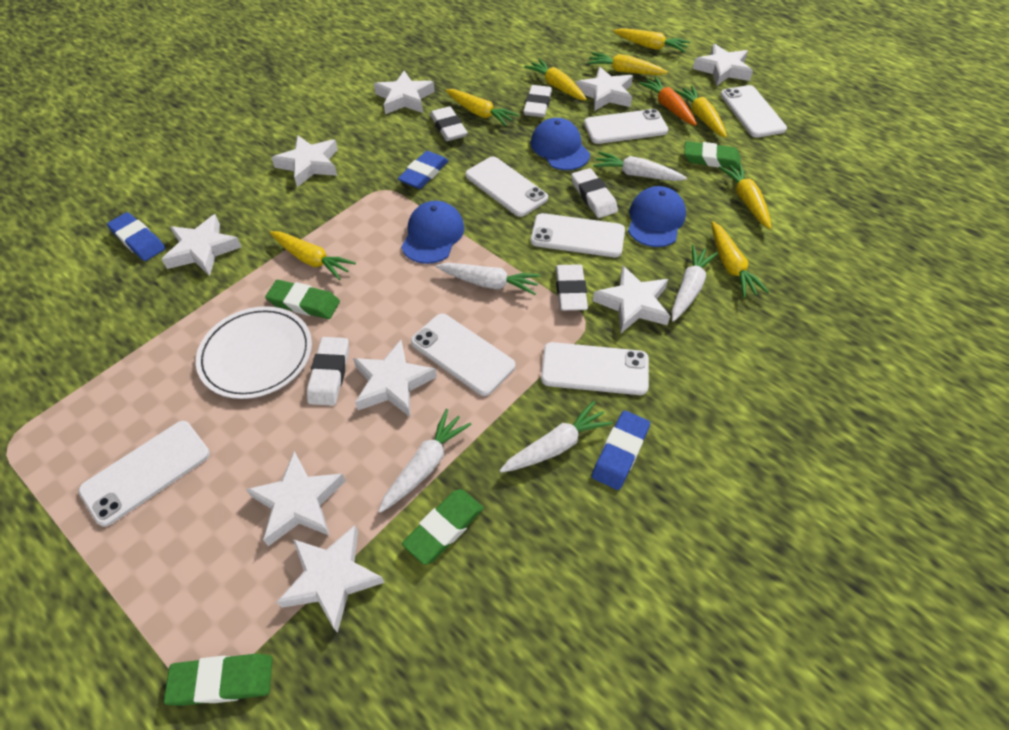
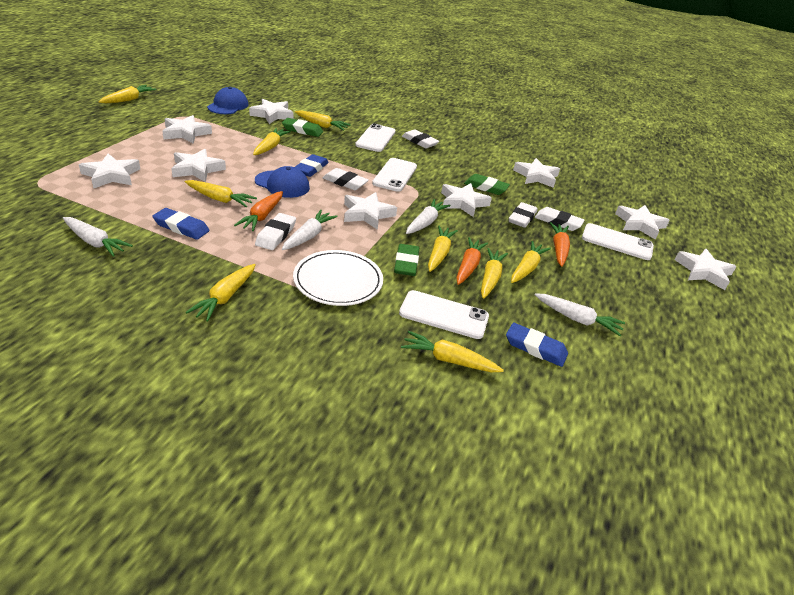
blue cap: [401,201,464,264] [531,118,590,170] [628,186,686,247] = 3 -> [207,87,249,114] [255,166,310,198] = 2
green eraser: [164,654,272,706] [265,280,340,319] [402,489,484,565] [684,141,740,169] = 4 -> [282,118,323,137] [394,244,419,276] [464,174,510,195] = 3
orange carrot: [639,77,697,126] = 1 -> [234,191,283,231] [456,237,488,285] [550,222,570,267] = 3
white carrot: [378,409,472,513] [436,263,541,295] [500,401,613,473] [593,152,687,181] [672,245,718,322] = 5 -> [63,217,133,257] [282,210,338,250] [406,199,451,234] [535,293,625,336] = 4
white phone: [78,421,210,527] [411,314,515,396] [465,157,548,217] [531,213,625,257] [541,342,649,395] [584,109,668,144] [721,85,787,138] = 7 -> [355,124,396,152] [372,158,417,192] [399,290,489,339] [582,223,654,260] = 4
yellow carrot: [270,231,356,280] [446,89,519,126] [524,59,587,101] [587,52,668,75] [613,28,690,52] [674,86,727,138] [712,221,769,298] [719,163,771,229] = 8 -> [98,85,156,103] [185,180,257,207] [186,264,256,321] [253,128,291,155] [295,110,351,131] [401,331,504,372] [428,226,458,272] [481,248,508,299] [511,241,551,283] = 9

